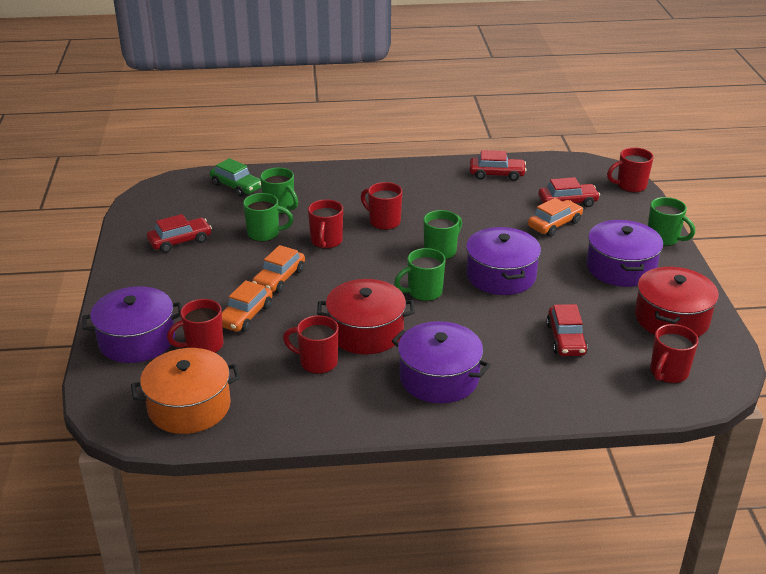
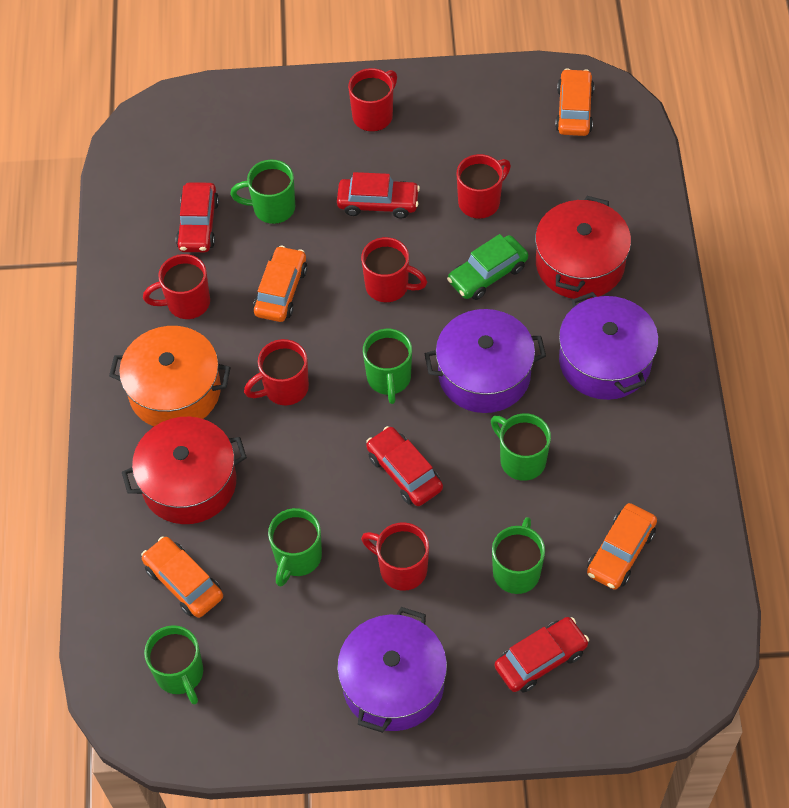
green mug: [243,193,294,242] [260,168,298,214] [394,248,446,301] [423,210,462,260] [648,197,695,246] = 5 -> [144,625,203,705] [230,160,295,224] [268,508,322,587] [363,329,412,404] [491,413,551,481] [492,517,545,594] = 6
orange car: [222,280,273,332] [252,245,305,293] [528,198,583,236] = 3 -> [141,536,223,618] [253,246,307,322] [555,69,594,136] [587,503,657,590] = 4
purple pot: [82,286,182,363] [392,321,491,403] [466,227,541,295] [586,220,663,287] = 4 -> [337,607,447,733] [425,309,546,413] [559,292,659,400] = 3

